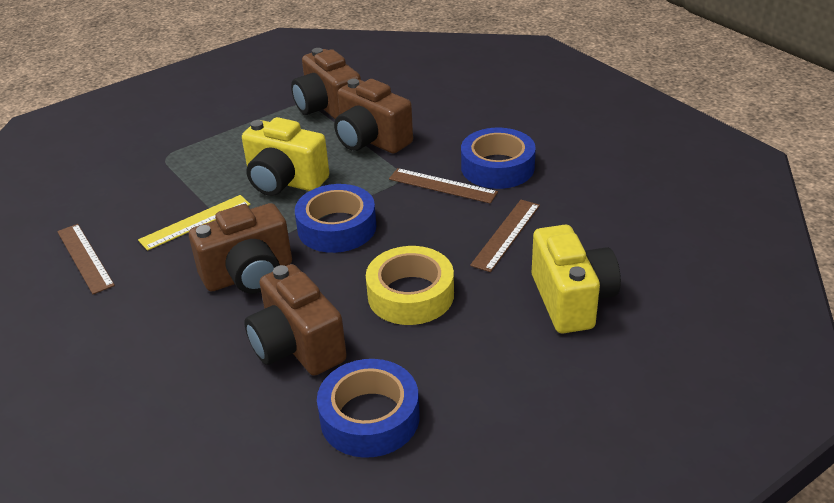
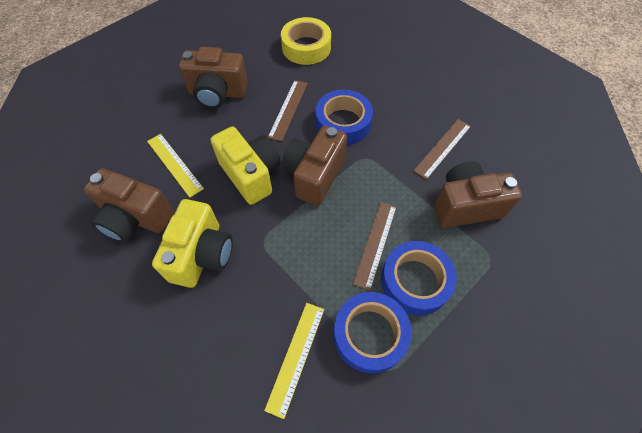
yellow ruler: [138,195,250,251] = 1 -> [147,134,204,197] [264,303,324,419] = 2

